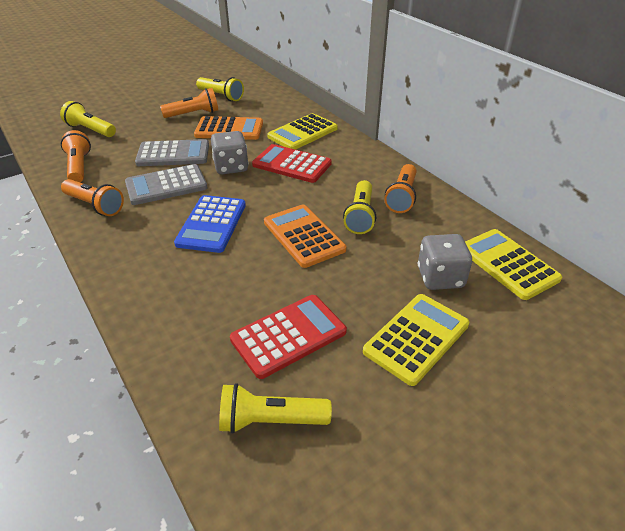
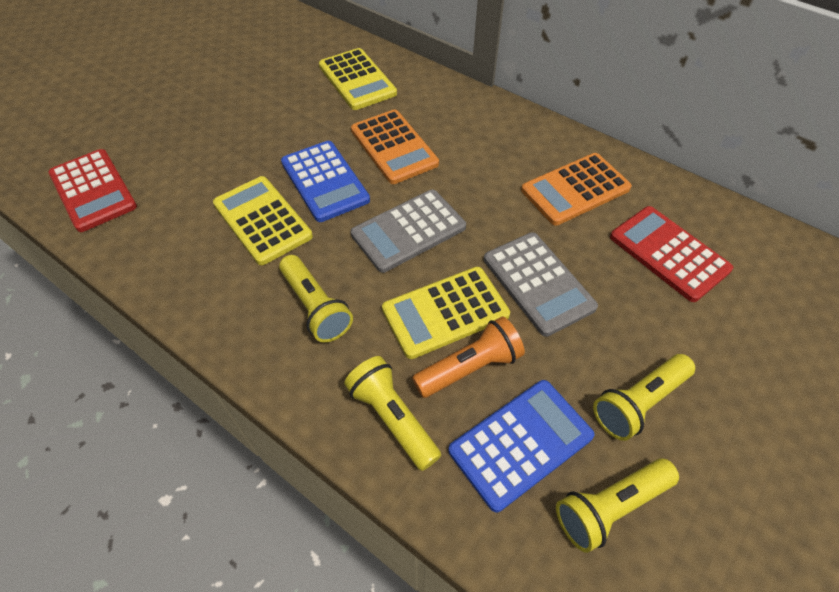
blue calculator: [174,195,246,253] = 1 -> [281,141,370,222] [448,380,595,512] = 2
grey dice: [211,131,249,174] [418,234,472,290] = 2 -> none = 0
orange flashlight: [61,130,91,183] [61,179,124,216] [160,88,218,118] [384,164,417,213] = 4 -> [412,317,525,398] = 1

